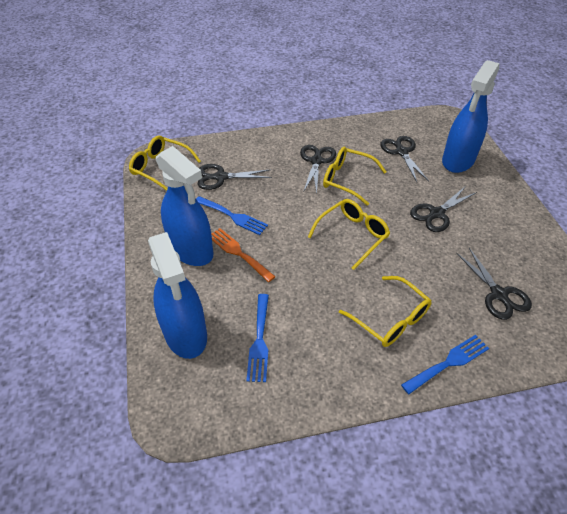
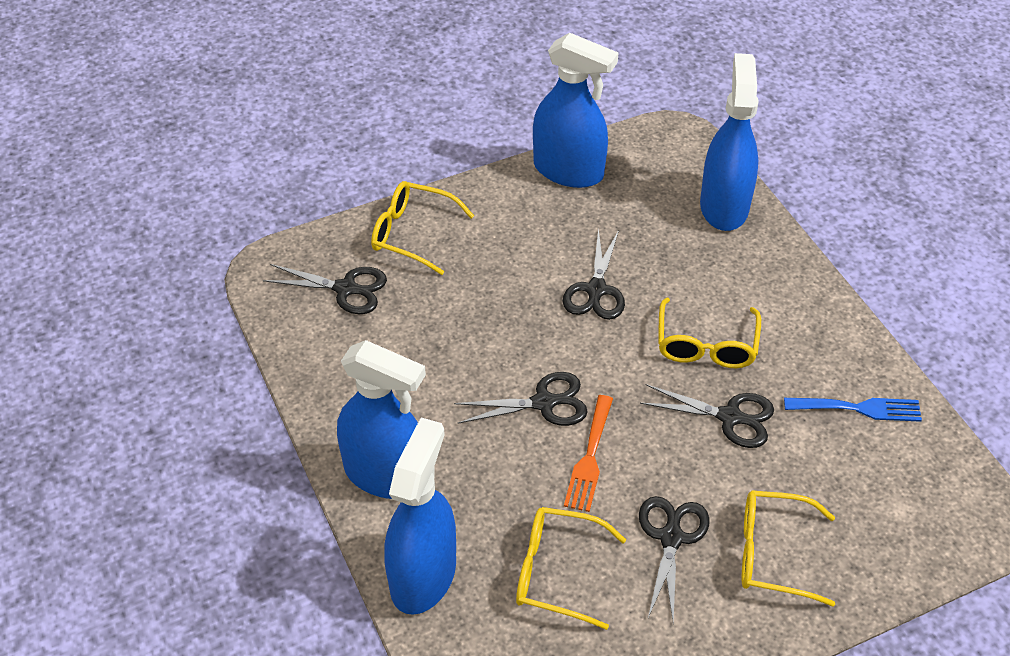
blue fork: [196,196,268,235] [246,294,269,382] [401,335,489,394] = 3 -> [784,398,922,422] = 1
blue spray bottle: [148,232,207,359] [156,146,214,266] [442,60,499,173] = 3 -> [337,340,426,499] [384,417,456,615] [533,33,618,188] [700,53,759,231] = 4

